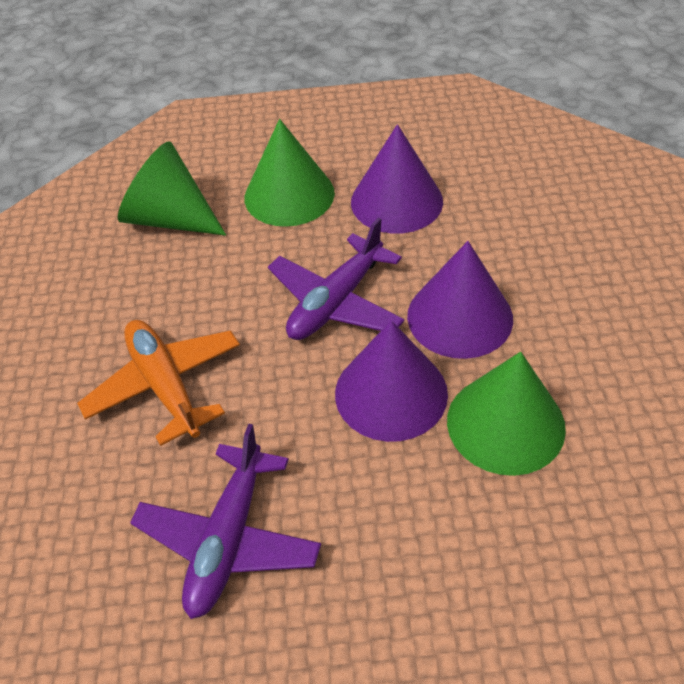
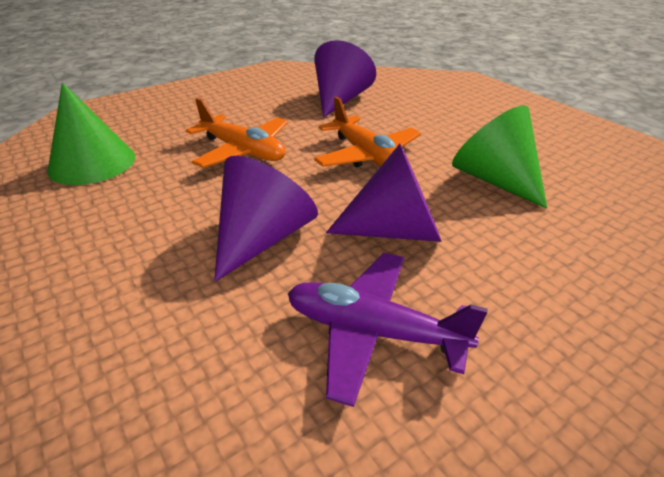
green cone: [118,141,226,236] [245,119,335,227] [447,352,566,476] = 3 -> [47,82,135,185] [452,105,547,209] = 2
orange plane: [77,320,240,446] = 1 -> [186,98,288,168] [314,96,421,167] = 2
purple plane: [130,424,321,619] [268,217,404,340] = 2 -> [288,253,488,407] = 1

